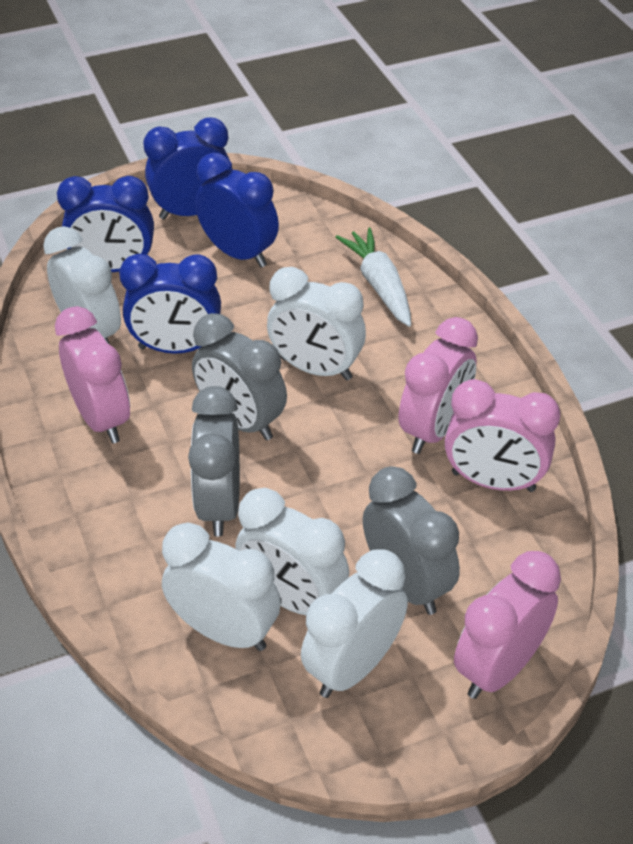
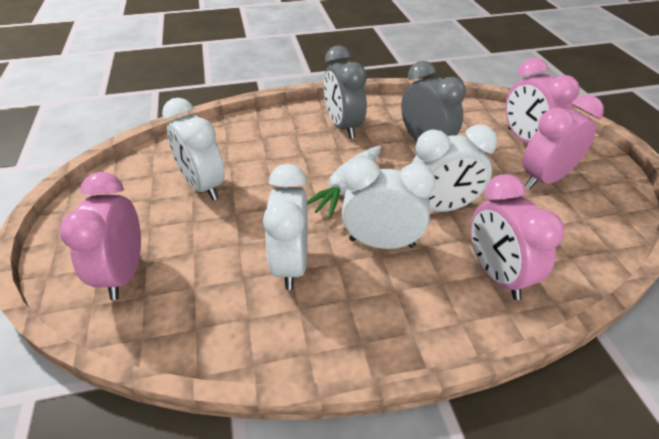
blue clock: [57,176,154,272] [119,254,221,354] [143,117,233,220] [195,153,279,267] = 4 -> none = 0
grey clock: [188,386,240,536] [192,313,287,440] [363,466,460,615] = 3 -> [324,46,367,139] [401,61,466,141] = 2
white clock: [43,226,121,345] [162,522,281,651] [235,488,349,615] [267,267,366,381] [301,549,408,698] = 5 -> [162,98,225,200] [263,164,308,290] [342,158,436,249] [412,124,497,212] = 4

